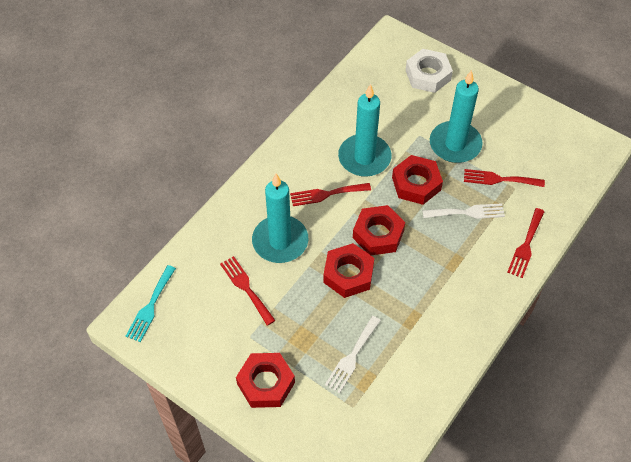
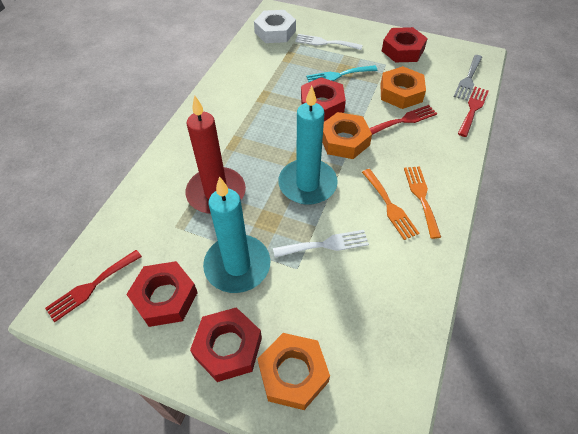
grey fork: none = 0 -> [454,55,482,101] = 1
orange fork: none = 0 -> [362,169,419,240] [404,166,441,239] = 2
orange nut: none = 0 -> [258,333,330,410] [322,112,372,159] [380,66,426,109] = 3
red candle: none = 0 -> [185,95,246,214] = 1
red fork: [220,256,276,326] [290,183,371,206] [464,169,545,187] [507,208,545,278] = 4 -> [45,250,142,322] [369,105,437,135] [458,87,489,137] = 3
turquoise candle: [252,174,308,263] [338,84,392,177] [430,70,483,163] = 3 -> [203,176,271,293] [278,86,338,205] = 2

